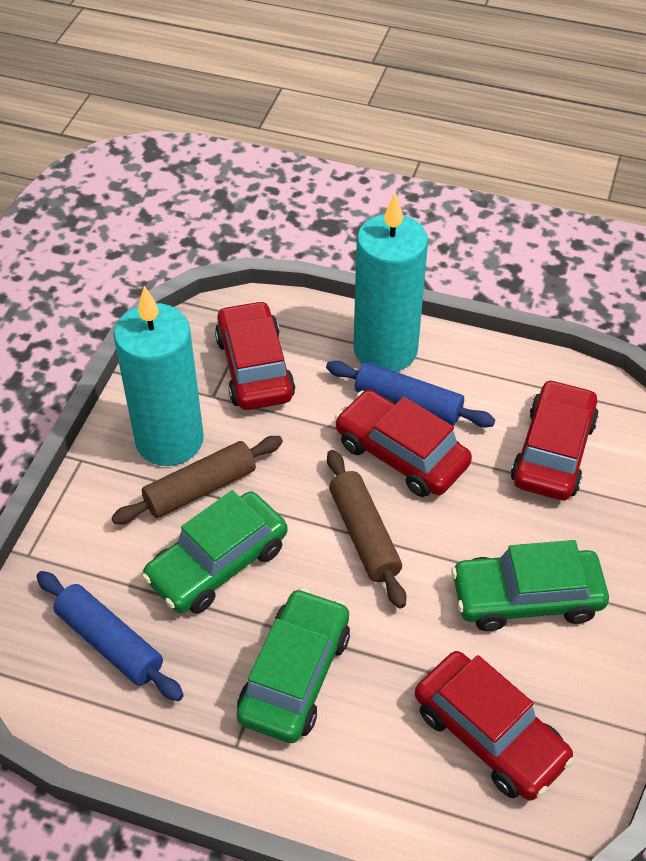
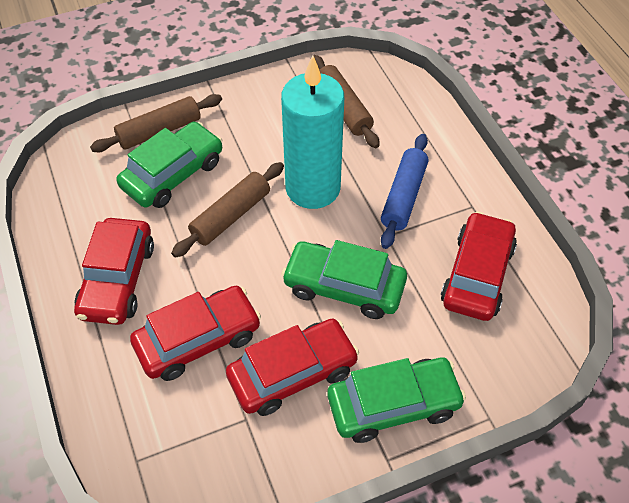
blue rolling pin: [36,571,184,701] [326,361,495,428] = 2 -> [381,134,429,249] = 1
brown rolling pin: [111,436,283,524] [327,450,406,609] = 2 -> [90,94,222,152] [171,162,284,258] [313,55,380,148] = 3
turquoise candle: [114,286,204,466] [354,193,428,372] = 2 -> [281,55,344,209] = 1

